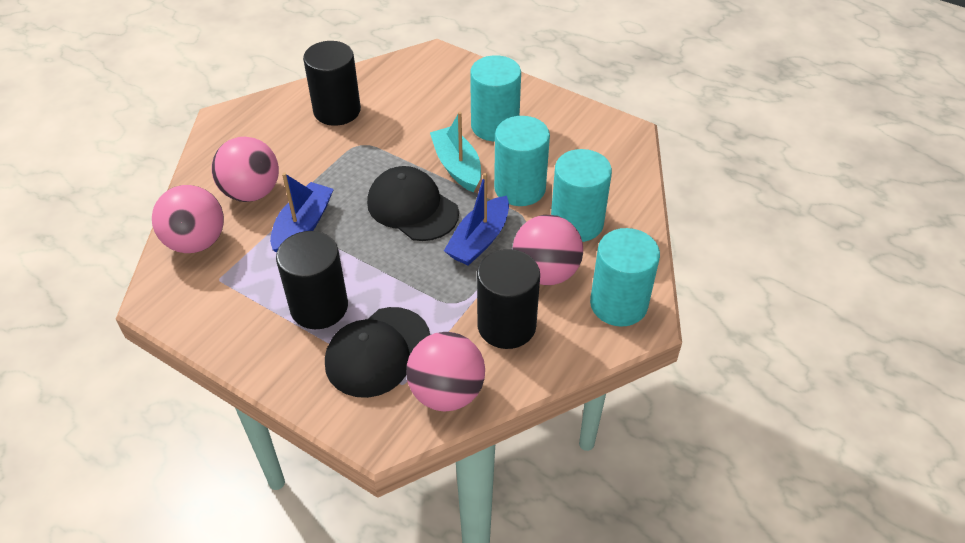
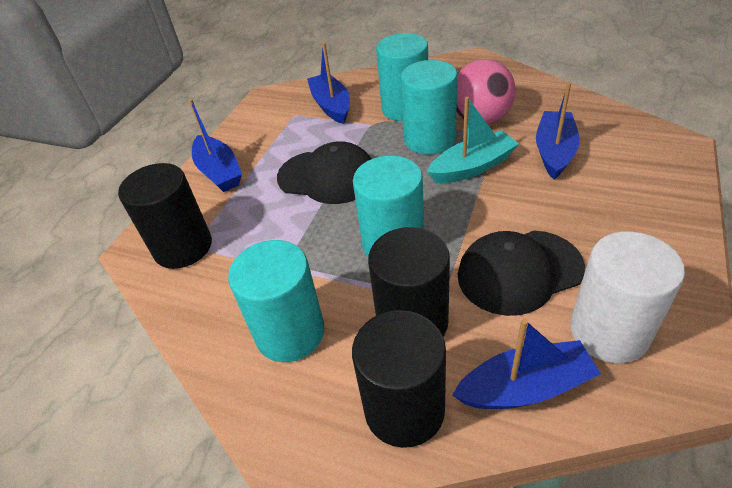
blue boat: [270,172,334,253] [444,173,509,266] = 2 -> [189,99,242,192] [307,42,350,124] [452,319,601,409] [536,82,580,179] = 4
pink ball: [152,185,224,253] [212,137,279,202] [406,332,485,411] [513,215,583,285] = 4 -> [457,59,516,124] = 1
white cylinder: none = 0 -> [570,232,685,363] = 1

